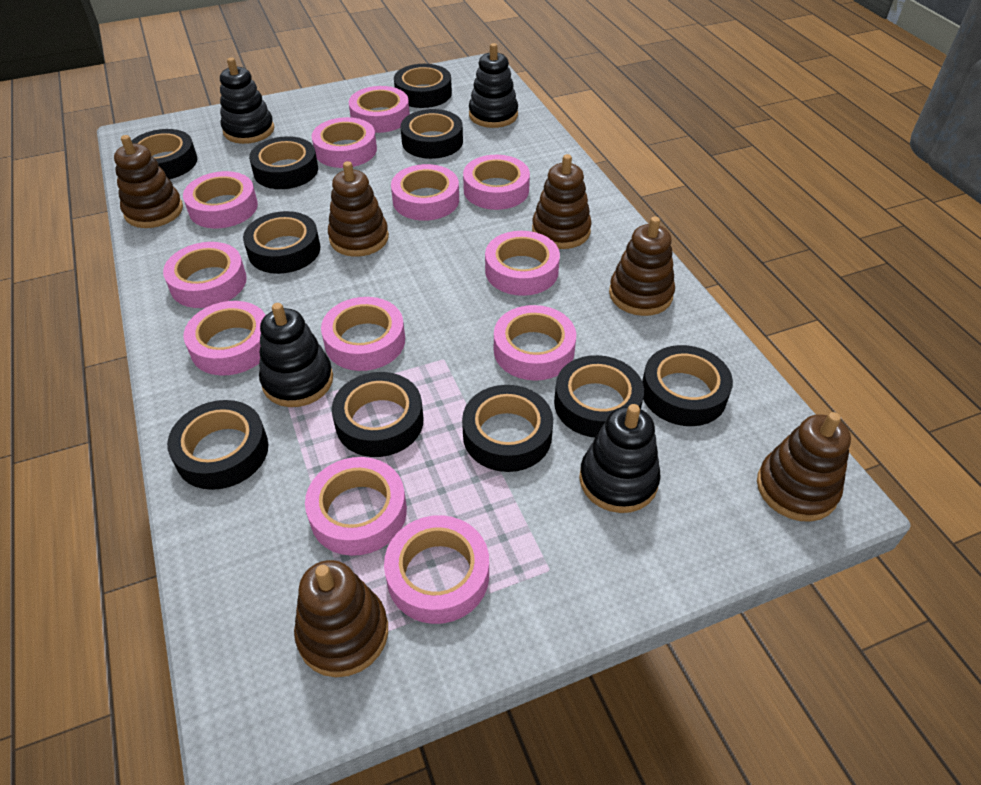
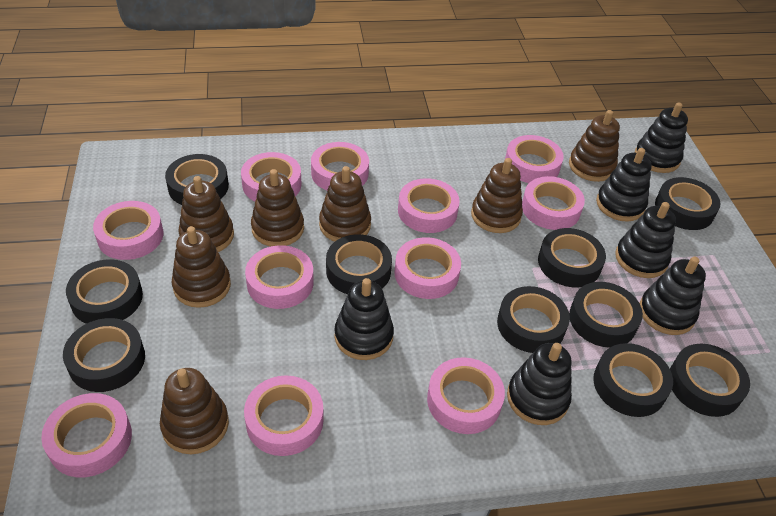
black stacking toy: [220,58,274,144] [259,303,333,407] [469,43,518,128] [579,404,661,513] = 4 -> [334,278,394,360] [507,343,572,425] [596,148,652,222] [615,202,676,278] [635,102,688,173] [640,257,706,335] = 6
brown stacking toy: [114,135,183,228] [294,560,388,677] [328,161,389,257] [532,154,592,249] [609,216,675,316] [757,412,851,522] = 6 -> [160,368,229,454] [171,226,231,308] [178,176,234,252] [251,169,304,247] [319,166,371,241] [471,158,523,233] [569,110,620,182] = 7
pink tape: [163,242,247,308] [183,171,258,229] [184,301,266,375] [305,457,407,556] [311,117,377,168] [321,297,405,371] [349,86,410,133] [384,515,489,624] [391,164,459,221] [463,155,530,210] [485,231,560,296] [494,305,576,381] = 12 -> [41,393,132,477] [93,201,163,260] [241,152,302,201] [244,375,324,456] [245,245,314,309] [311,142,369,190] [394,237,461,299] [398,178,460,233] [427,357,505,434] [505,135,564,183] [522,176,585,230] = 11

